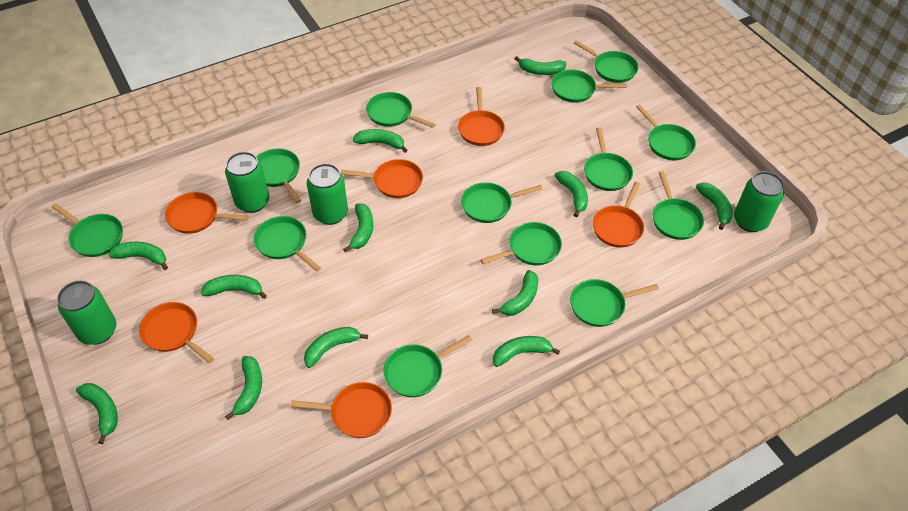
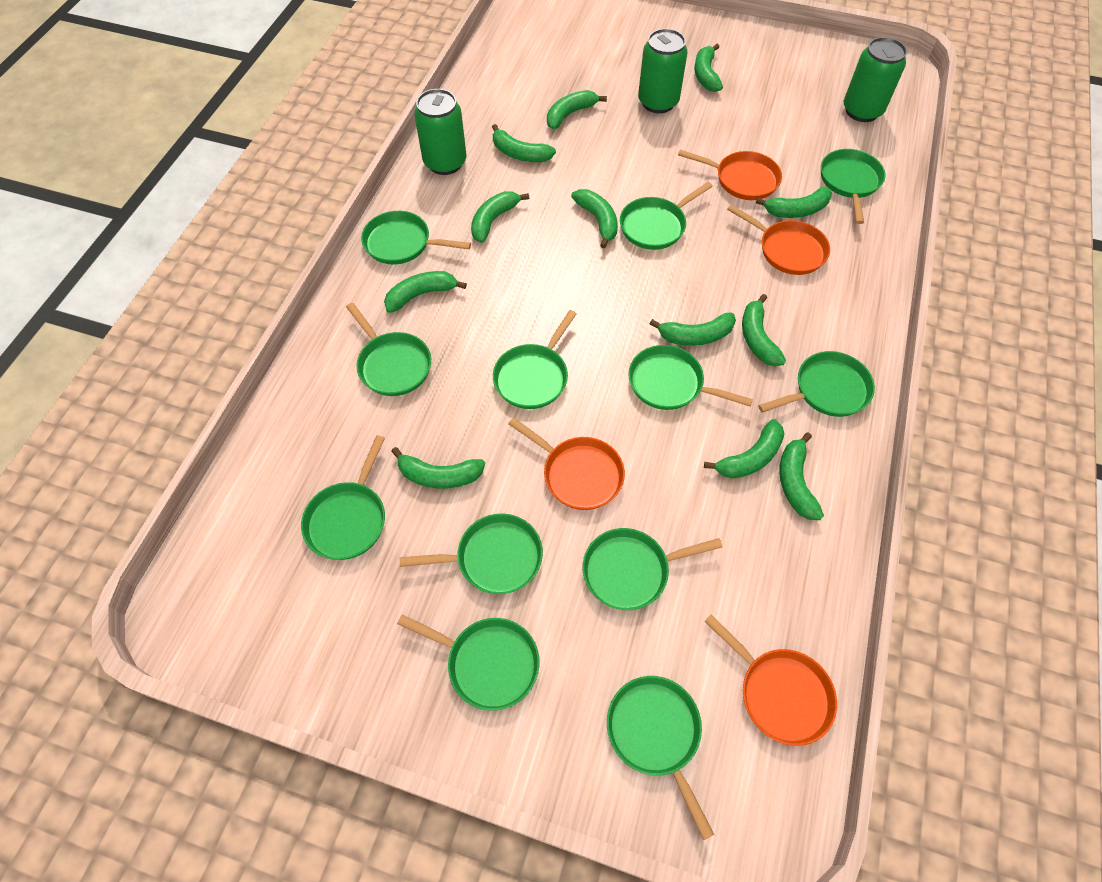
green can: [57,281,116,345] [225,152,269,213] [307,163,348,225] [734,171,784,232] = 4 -> [414,89,466,175] [638,29,688,113] [844,37,907,122] = 3
green pan: [51,204,123,257] [254,216,321,271] [256,148,301,203] [366,92,436,128] [383,335,472,397] [461,182,543,223] [481,222,562,265] [551,70,626,103] [570,279,659,327] [574,40,638,83] [584,127,633,191] [636,105,696,161] [653,171,704,240] = 13 -> [301,435,385,560] [346,303,431,396] [361,211,471,265] [397,614,540,711] [400,514,543,594] [493,310,577,409] [583,528,722,610] [607,676,714,840] [620,182,713,250] [628,345,753,410] [758,351,875,417] [821,149,885,224] = 12
orange pan: [139,302,214,363] [165,192,249,234] [290,382,392,438] [341,159,423,198] [458,87,505,146] [593,182,644,248] = 6 -> [508,417,625,510] [678,150,782,200] [704,614,837,746] [727,204,830,275] = 4

